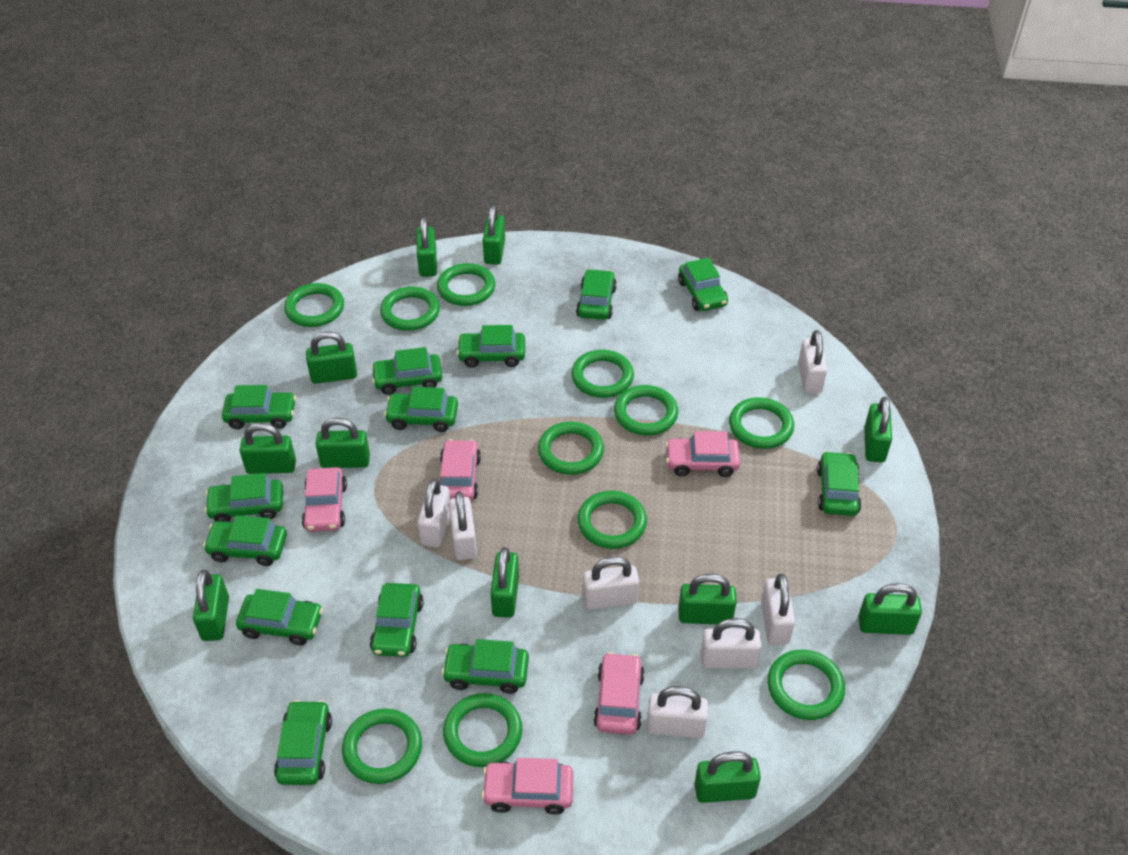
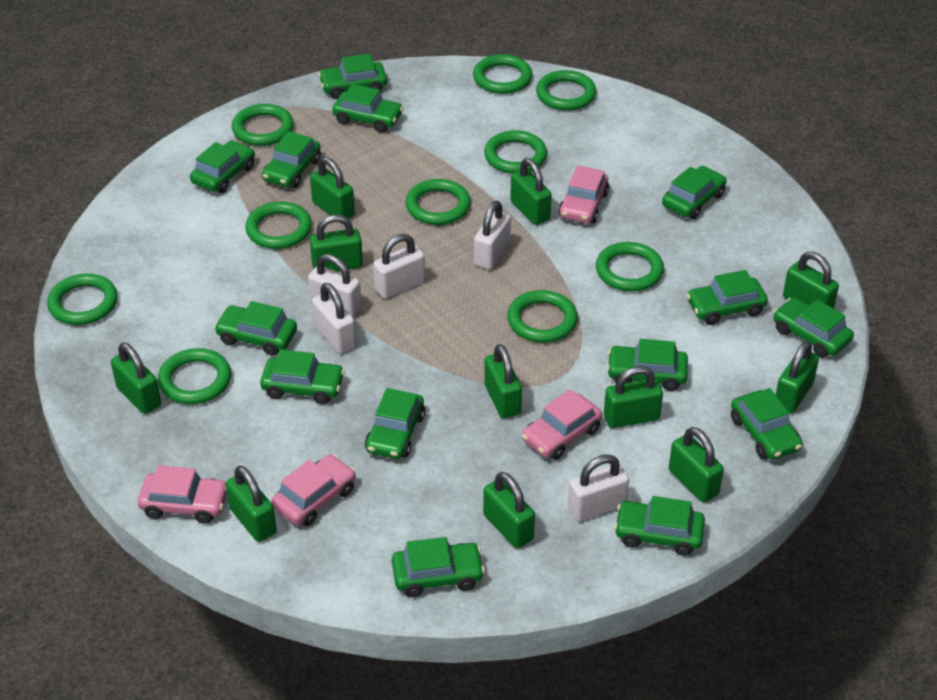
green car: [203,516,287,566] [204,473,283,522] [222,385,296,429] [236,589,323,645] [274,700,332,785] [370,583,424,657] [371,347,442,395] [384,387,458,432] [442,639,529,694] [457,325,525,368] [576,269,617,320] [678,258,728,311] [817,451,861,516] = 13 -> [190,140,255,193] [214,301,297,356] [260,349,345,404] [262,131,321,188] [318,54,387,99] [332,84,403,133] [365,388,425,459] [392,537,485,597] [607,339,688,391] [614,496,705,556] [662,166,726,219] [687,270,768,325] [731,388,803,460] [773,297,854,358] = 14
green ring: [284,283,344,327] [342,708,422,784] [380,287,440,331] [437,263,495,306] [443,693,523,767] [538,422,604,475] [571,350,634,398] [578,491,647,549] [614,385,678,436] [729,397,794,449] [767,650,845,720] = 11 -> [47,274,118,325] [158,348,231,404] [232,104,294,146] [245,201,312,249] [406,179,471,225] [473,54,532,94] [484,130,547,174] [507,290,578,343] [536,70,596,111] [596,242,664,291] = 10
pink car: [302,467,347,532] [439,439,481,501] [481,758,574,815] [593,652,645,735] [665,431,740,477] = 5 -> [138,465,227,524] [271,454,356,526] [522,389,602,460] [558,165,609,223] = 4
white padlock: [417,479,450,547] [449,491,477,560] [583,556,639,610] [647,686,708,739] [701,618,761,669] [761,574,795,645] [798,330,827,394] = 7 -> [308,254,362,317] [312,283,356,354] [373,234,425,299] [474,201,511,270] [568,454,629,521] = 5

